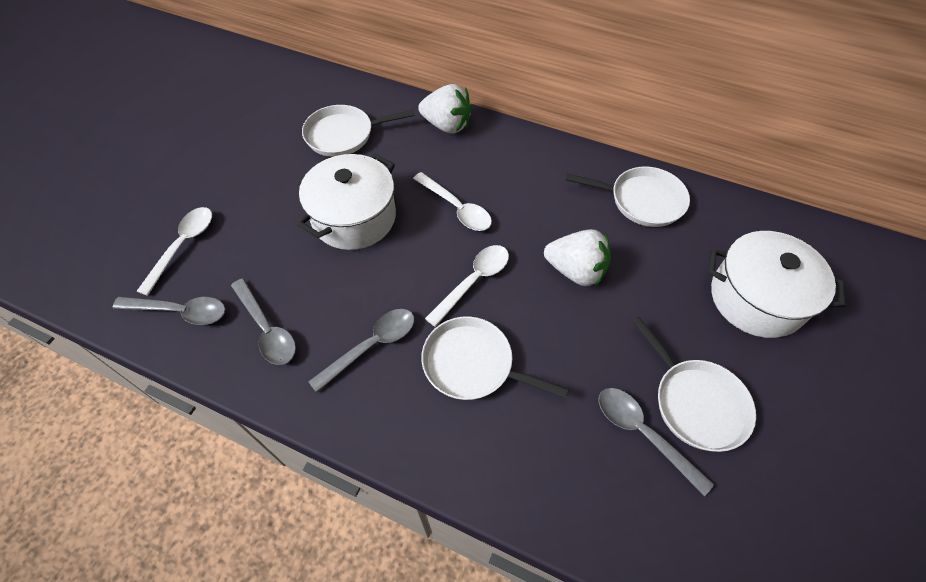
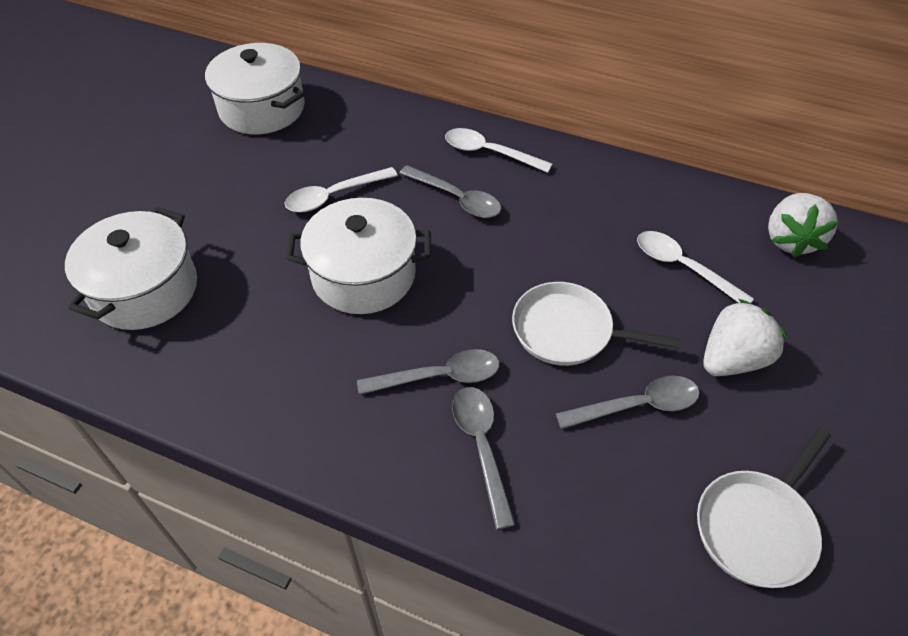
white pan: [302,105,415,157] [421,316,569,400] [566,167,690,227] [632,317,756,452] = 4 -> [512,282,681,366] [697,428,831,588] = 2
white pot: [297,154,396,250] [708,231,845,338] = 2 -> [65,207,197,330] [205,43,305,134] [286,198,431,314] = 3

